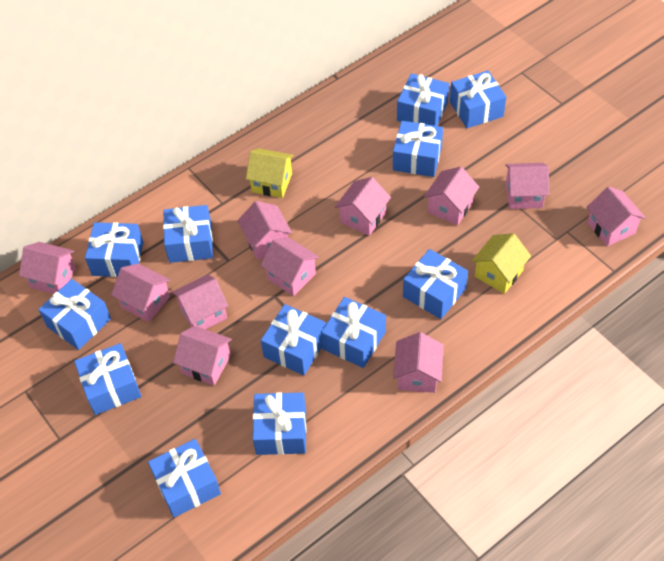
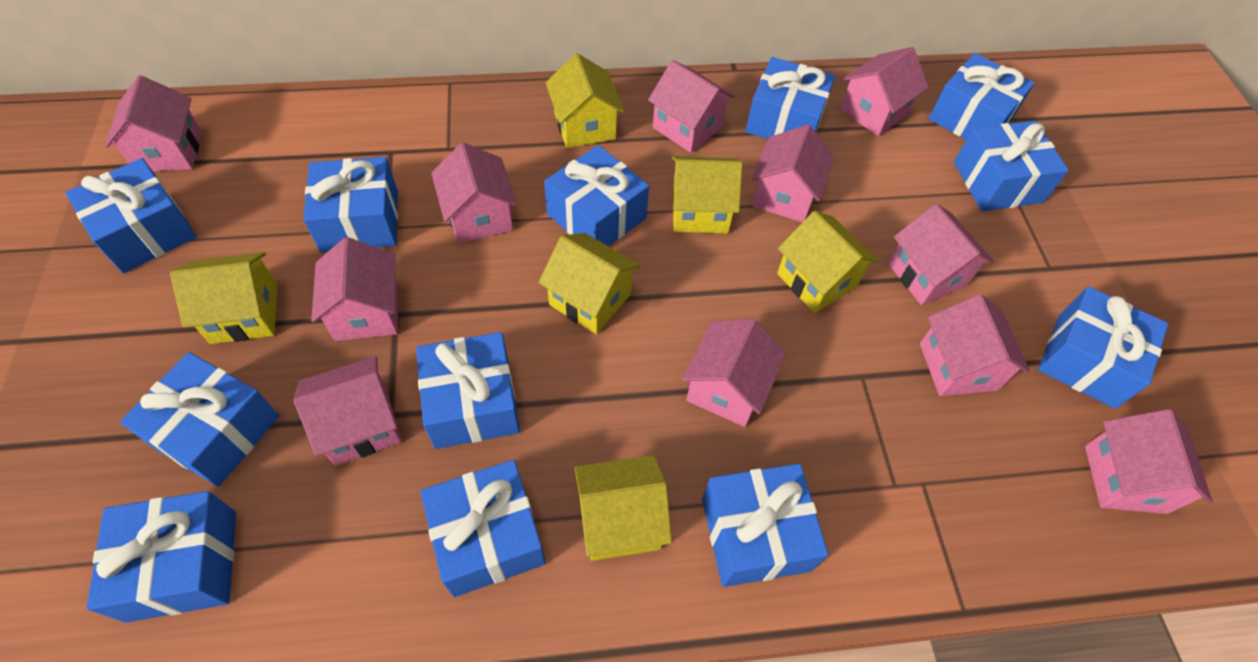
yellow house: [246,148,294,198] [472,233,531,294] = 2 -> [170,252,278,344] [538,233,640,334] [546,53,624,148] [575,455,672,561] [672,156,742,233] [777,211,879,313] = 6

